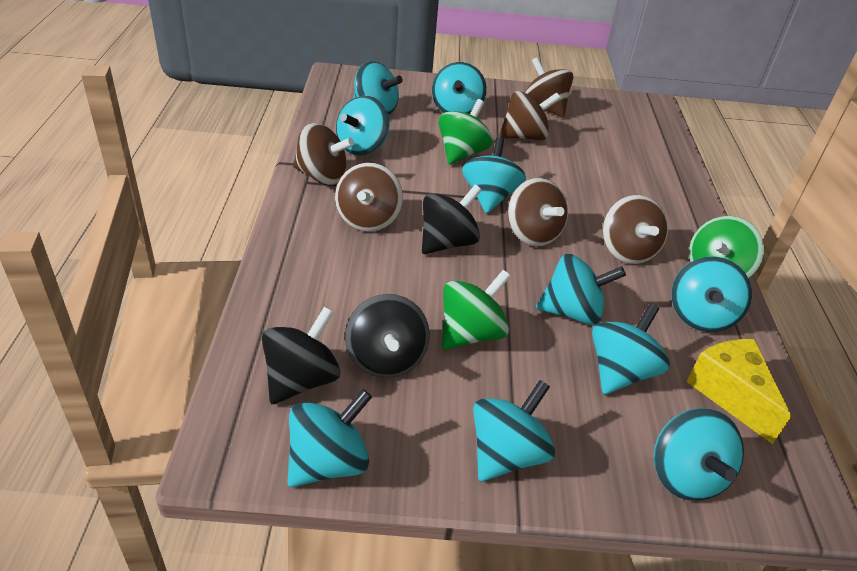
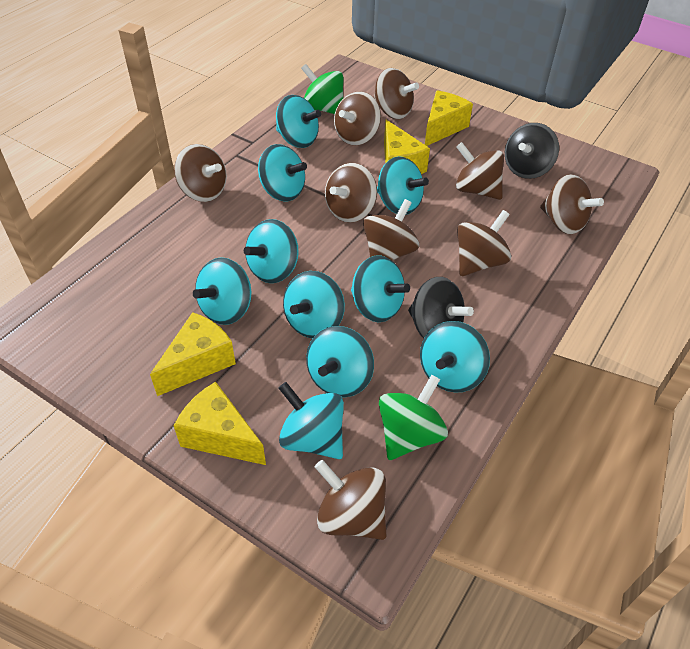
black spinning top: [262,307,340,404] [345,294,430,378] [422,185,482,254] = 3 -> [408,277,474,338] [505,123,559,179] = 2
brown spinning top: [293,123,354,185] [335,163,403,232] [499,91,561,140] [507,178,568,247] [525,57,573,118] [602,195,668,264] = 6 -> [174,144,227,202] [315,460,386,540] [325,163,377,223] [334,92,381,145] [363,199,419,261] [373,68,419,119] [456,142,504,200] [457,210,511,276] [540,174,604,234] = 9
green spinning top: [438,99,493,164] [442,270,511,350] [689,216,764,278] = 3 -> [301,64,343,114] [379,374,448,460] = 2
yellow cheese: [687,339,791,444] = 1 -> [150,312,236,396] [174,382,266,465] [384,120,430,174] [425,90,473,146] = 4

